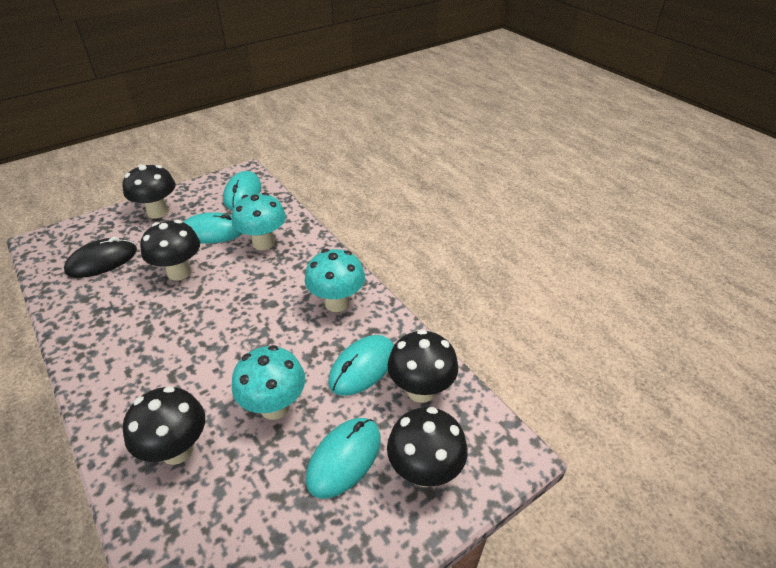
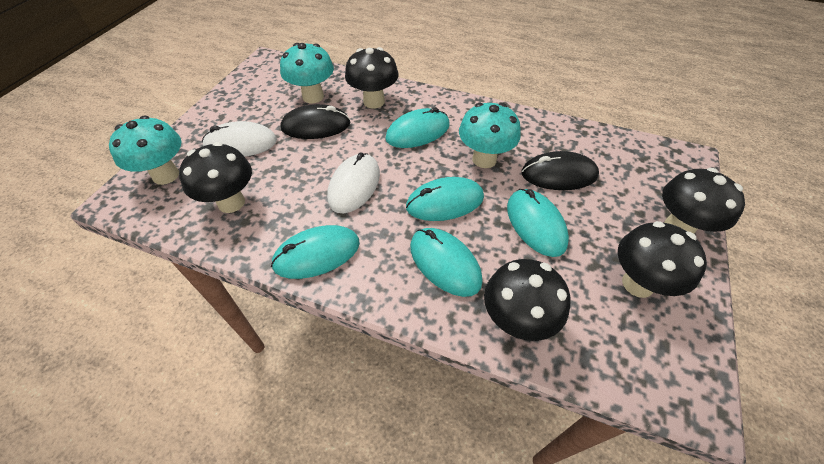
black mouse: [64,237,137,278] = 1 -> [280,104,350,139] [521,151,599,190] = 2
turquoise mouse: [183,212,242,243] [223,171,261,210] [306,418,381,499] [328,335,394,396] = 4 -> [271,225,360,279] [385,107,450,148] [406,177,484,221] [410,228,483,297] [507,189,569,257] = 5
white mouse: none = 0 -> [202,121,277,157] [327,152,380,213] = 2

